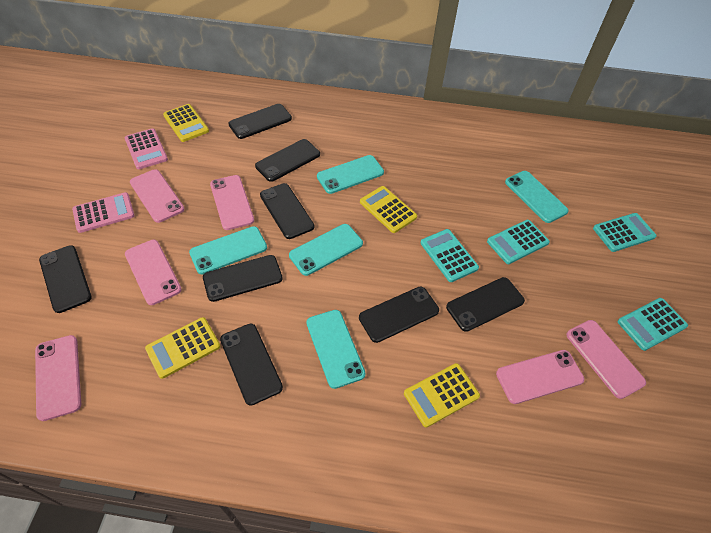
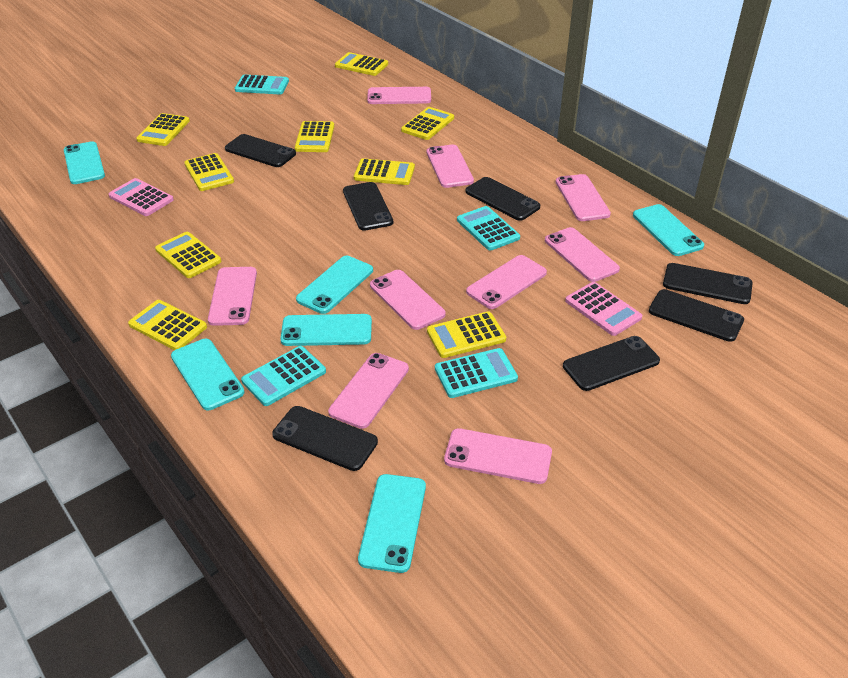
black phone: [39,245,92,313] [203,255,283,302] [220,324,283,406] [228,104,292,139] [255,139,320,182] [260,183,314,239] [359,287,439,343] [446,277,525,332] = 8 -> [225,134,296,167] [272,406,378,471] [343,182,393,231] [466,177,540,221] [563,336,660,391] [649,289,744,342] [663,263,753,304] = 7
pink phone: [35,335,81,421] [125,240,182,305] [130,169,184,223] [210,175,254,230] [496,350,584,404] [566,320,646,399] = 6 -> [208,267,257,326] [328,353,409,429] [367,87,431,104] [370,270,446,330] [427,145,474,188] [444,428,552,484] [466,255,547,309] [545,227,620,282] [556,174,611,221] = 9
turquoise phone: [189,226,267,275] [289,224,363,276] [306,310,366,389] [317,155,384,194] [505,171,569,223] = 5 -> [64,141,105,184] [171,339,245,410] [280,314,372,346] [296,256,373,314] [358,474,426,573] [633,204,704,256] = 6
yellow calculator: [145,317,220,379] [163,104,209,142] [360,186,417,233] [404,363,480,427] = 4 -> [128,300,207,350] [136,113,190,146] [155,232,221,278] [184,153,234,191] [295,121,334,152] [335,52,388,76] [354,158,415,185] [401,107,454,140] [427,311,506,358] = 9

